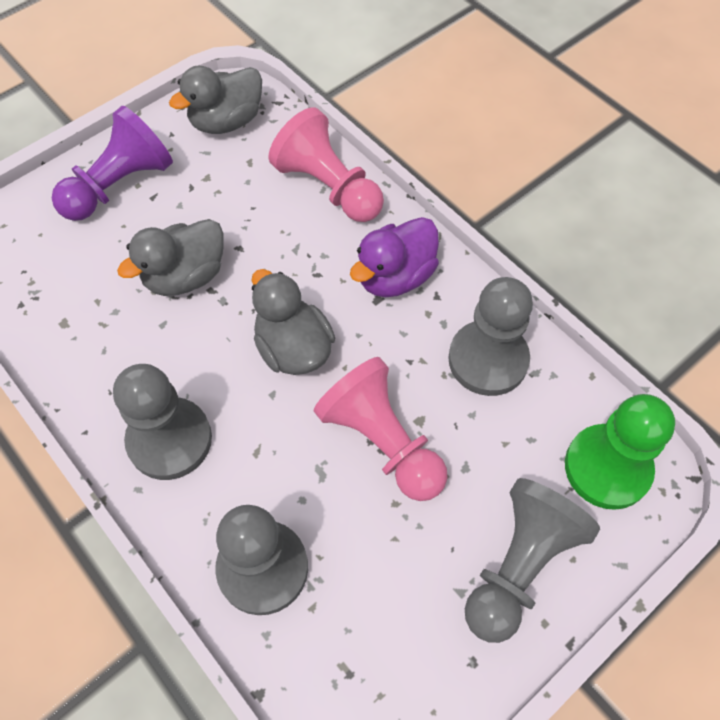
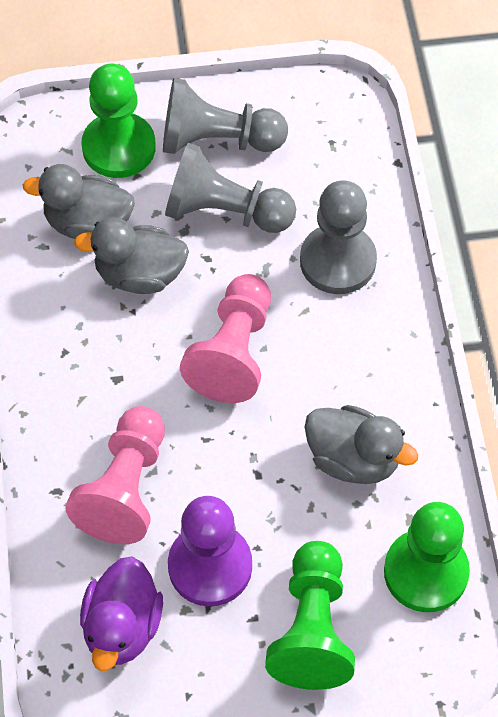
green pawn: [565,394,675,510] = 1 -> [81,64,156,178] [265,541,355,690] [384,502,470,612] = 3
grey pawn: [113,364,212,480] [215,505,308,615] [448,277,533,396] [465,478,600,643] = 4 -> [163,78,288,154] [165,143,296,233] [300,181,377,294] = 3

